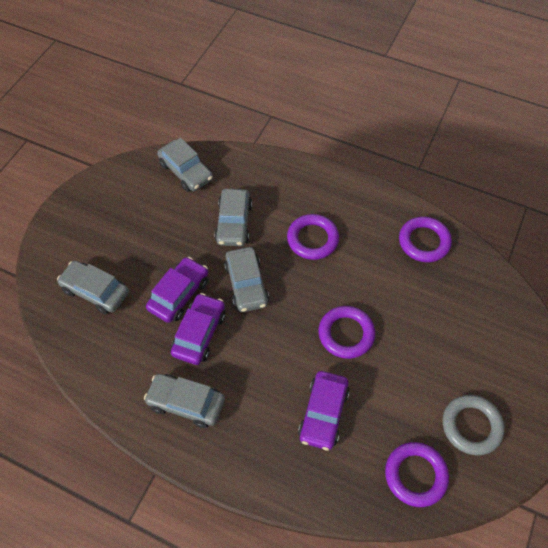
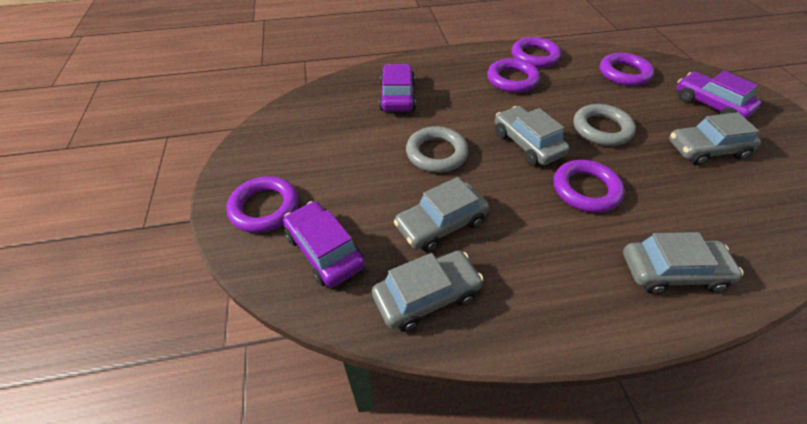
grey ring: [443,395,505,455] = 1 -> [406,126,469,173] [573,104,636,146] = 2
purple ring: [287,214,339,260] [319,306,375,359] [385,442,449,507] [399,217,452,262] = 4 -> [226,176,299,233] [487,58,540,93] [512,37,561,68] [554,160,625,213] [600,53,654,86] = 5

